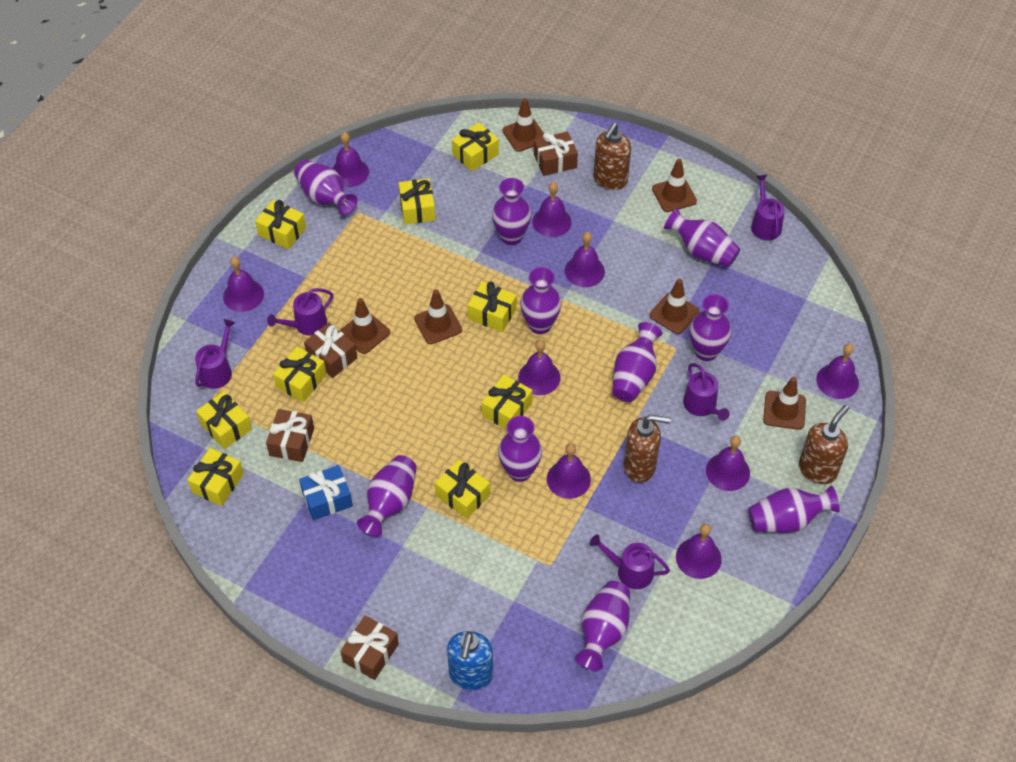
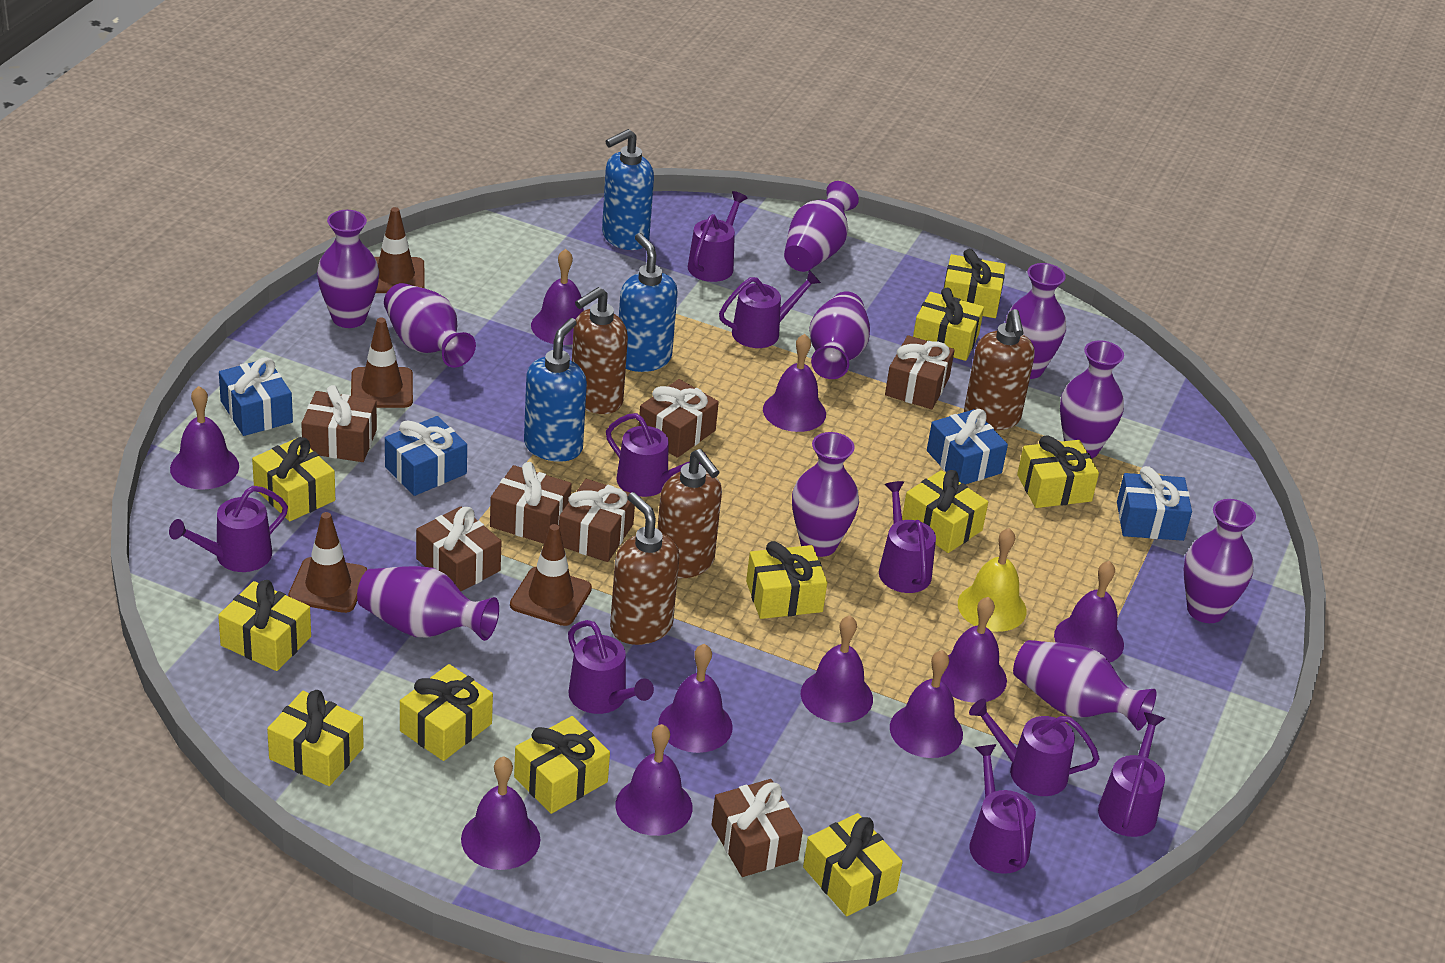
blue gift: [299,465,353,520] = 1 -> [219,357,293,436] [385,416,467,496] [927,409,1008,484] [1117,466,1192,541] = 4
blue soap dispenser: [447,631,493,690] = 1 -> [524,318,587,462] [602,129,654,250] [619,233,677,372] = 3
brown gift: [266,409,314,462] [304,323,357,378] [340,615,399,680] [534,131,578,176] = 4 -> [301,385,377,462] [416,507,502,591] [490,462,572,544] [559,479,635,562] [639,379,719,458] [711,779,803,877] [885,335,955,409] = 7
brown soap dispenser: [594,123,631,190] [624,414,671,483] [799,405,849,484] = 3 -> [572,287,628,414] [610,492,680,645] [657,449,722,578] [964,309,1035,430] = 4
brown traffic cone: [340,298,390,354] [414,289,462,344] [502,98,544,152] [650,279,699,334] [652,159,697,212] [763,377,806,430] = 6 -> [288,512,368,613] [351,318,413,408] [375,207,425,293] [510,524,592,626] = 4
purple bell: [223,256,264,312] [332,132,369,187] [518,340,560,395] [532,182,572,237] [547,443,591,499] [565,232,605,287] [676,524,722,579] [706,436,750,491] [816,344,859,399] = 9 -> [170,386,239,490] [461,756,540,870] [531,249,584,345] [616,724,693,836] [658,644,733,753] [763,334,826,432] [801,615,873,723] [890,650,963,758] [941,597,1007,703] [1054,561,1124,663] = 10
purple watering can: [195,319,235,389] [267,288,333,336] [590,534,670,589] [683,363,730,421] [751,175,785,240] = 5 -> [169,486,288,572] [568,620,654,714] [606,413,707,497] [688,191,748,282] [719,270,821,348] [879,481,936,593] [969,699,1100,796] [970,744,1036,874] [1098,712,1165,837] = 9
yellow bell: none = 0 -> [958,528,1027,632] = 1
yellow gift: [187,448,244,506] [196,391,252,449] [255,200,306,249] [273,347,327,402] [399,178,436,224] [435,459,490,519] [452,123,499,171] [467,281,517,332] [482,374,532,429] = 9 -> [218,580,311,671] [252,437,335,521] [267,690,364,786] [400,664,493,761] [514,716,610,814] [746,541,827,619] [803,813,903,916] [902,470,988,553] [913,288,984,361] [944,249,1006,318] [1017,436,1099,508] = 11

